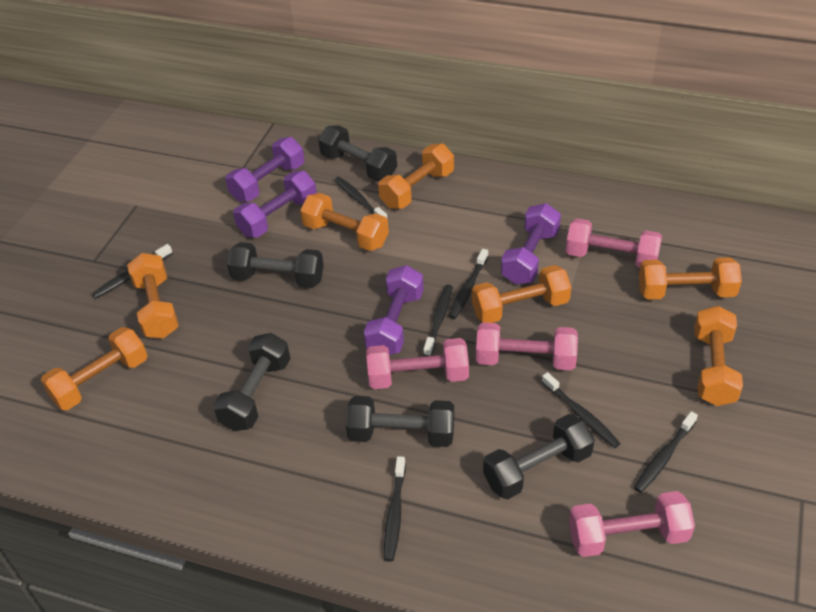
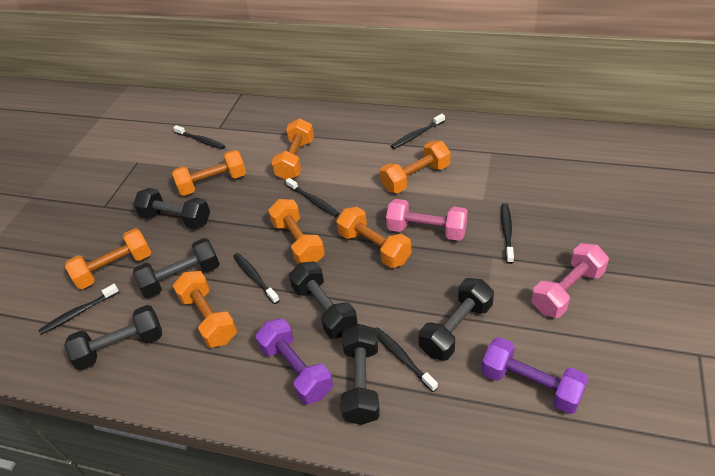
black dumbbell: [213,333,290,431] [227,242,324,288] [318,125,397,181] [346,396,454,447] [483,414,595,499] = 5 -> [64,305,162,370] [133,188,210,229] [133,238,220,298] [289,262,358,339] [341,324,380,425] [419,278,494,361] = 6
pink dumbbell: [366,338,469,389] [476,322,578,370] [566,219,662,268] [569,491,695,557] = 4 -> [386,199,468,241] [531,243,609,318] = 2
purple dumbbell: [226,137,305,202] [233,171,317,237] [364,265,424,355] [501,203,561,285] = 4 -> [255,319,333,404] [481,337,589,414] = 2

